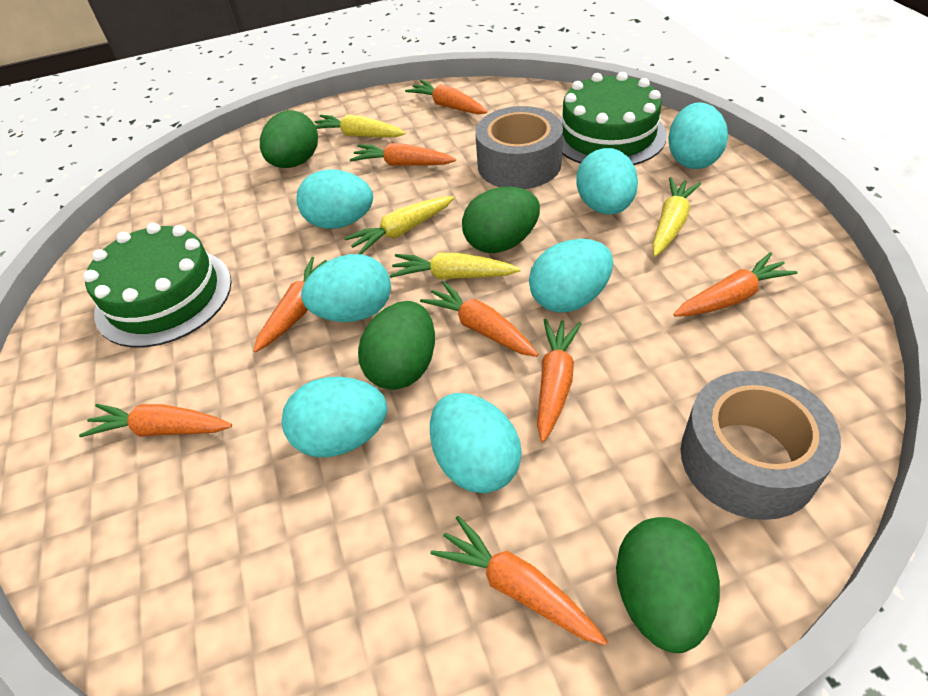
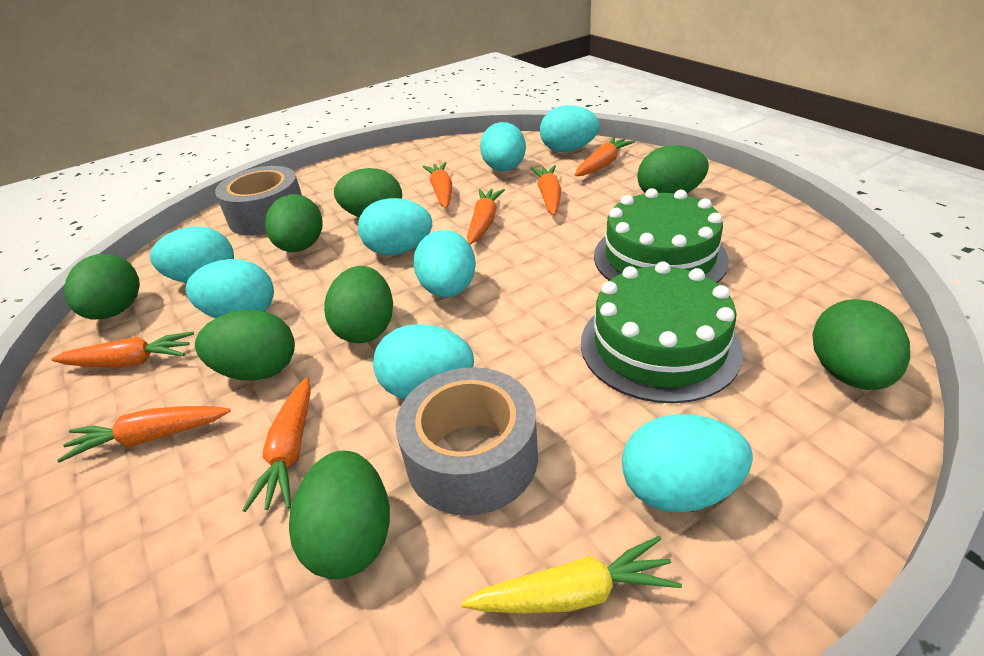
green egg: [260,110,318,168] [358,301,435,390] [462,186,540,253] [616,517,720,653] = 4 -> [64,254,140,319] [195,310,295,381] [265,194,323,252] [289,451,390,579] [324,266,393,343] [334,168,402,217] [637,145,709,194] [812,299,910,390] = 8
orange carrot: [79,404,232,437] [253,257,327,352] [350,143,456,166] [405,80,487,114] [420,281,539,357] [430,516,608,646] [537,319,582,442] [673,252,798,317] = 8 -> [51,332,194,368] [57,406,230,463] [242,378,311,512] [422,162,452,208] [467,189,505,245] [530,165,561,215] [575,137,635,176] = 7
turquoise egg: [282,377,387,457] [296,169,373,229] [301,254,391,322] [430,393,522,493] [529,239,613,312] [576,148,638,214] [668,102,728,169] = 7 -> [150,226,234,283] [186,259,274,319] [358,198,432,255] [373,324,474,399] [413,230,476,297] [480,122,526,171] [540,105,600,152] [622,414,753,512] = 8
yellow carrot: [314,114,406,137] [344,196,454,254] [389,253,521,280] [652,177,701,257] = 4 -> [461,536,682,614] = 1

